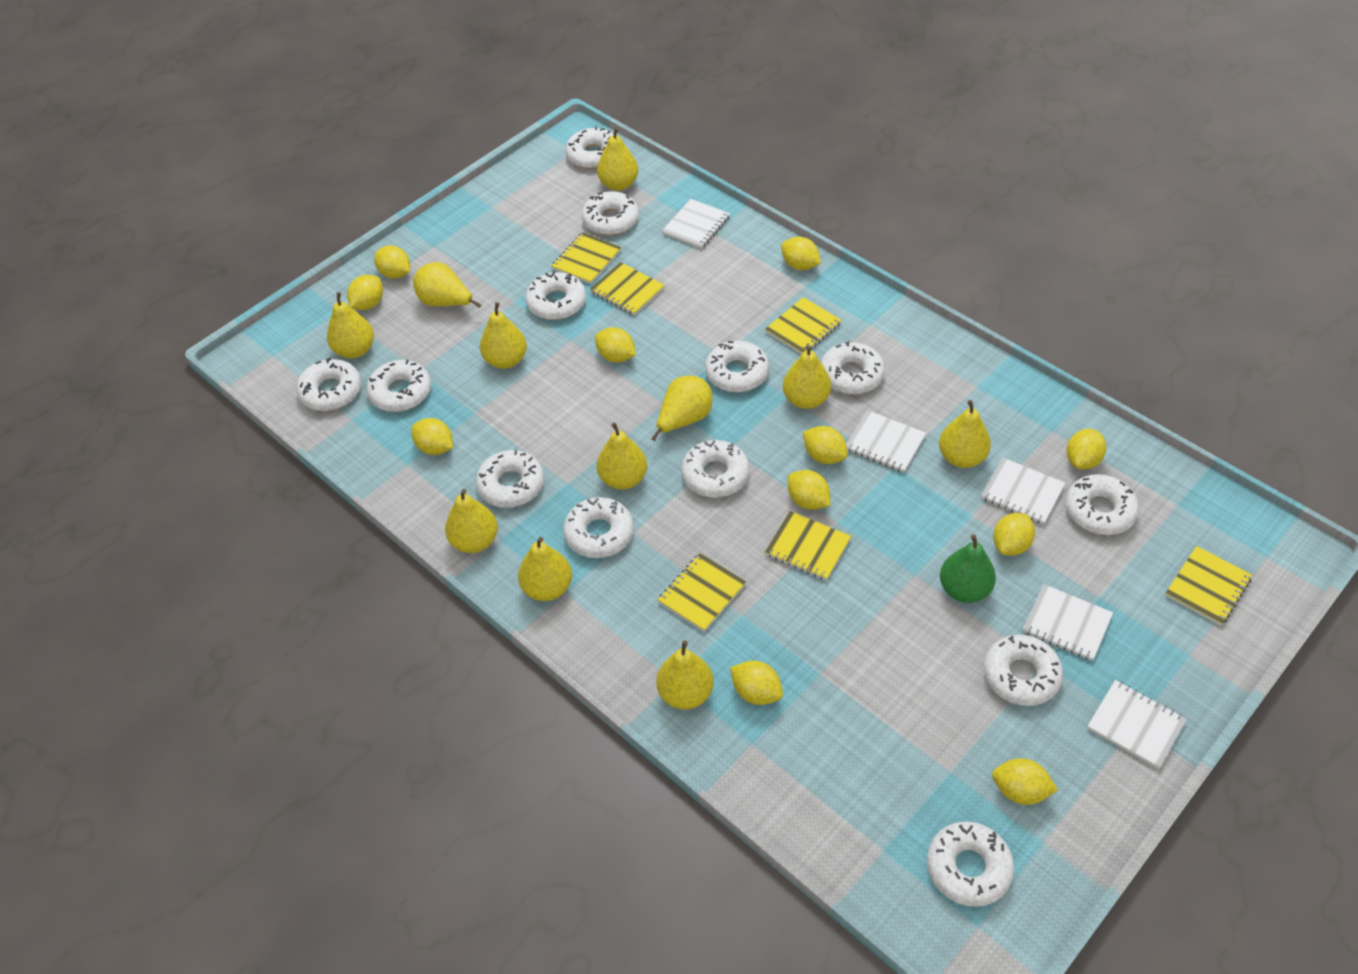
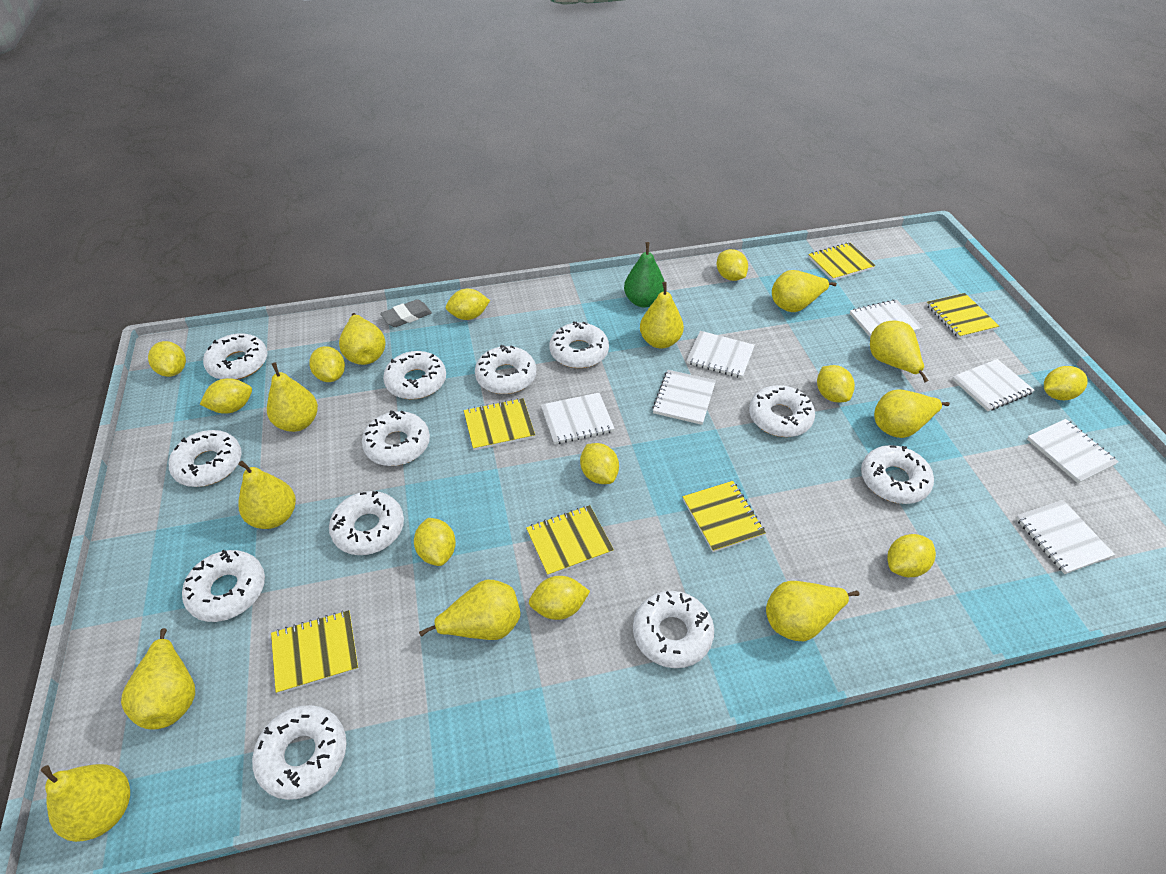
grey eraser: none = 0 -> [380,299,432,327] = 1
white donut: [296,358,361,411] [366,360,431,412] [476,450,544,508] [525,272,586,320] [563,497,634,558] [565,127,614,169] [582,191,639,235] [681,440,750,498] [705,341,769,392] [821,341,885,394] [927,822,1014,907] [983,634,1063,706] [1065,474,1139,535] = 13 -> [169,430,242,487] [182,550,265,622] [203,333,267,380] [252,705,347,800] [329,491,404,555] [362,411,430,466] [383,351,446,399] [475,345,536,394] [549,321,609,368] [633,591,714,668] [749,385,815,437] [861,445,934,504] = 12
white notebook: [662,199,730,249] [846,410,926,472] [981,458,1065,524] [1023,584,1113,661] [1087,680,1187,769] = 5 -> [541,393,615,444] [652,370,716,425] [687,331,755,378] [850,299,923,337] [952,359,1035,411] [1016,500,1115,574] [1027,419,1118,483] = 7

